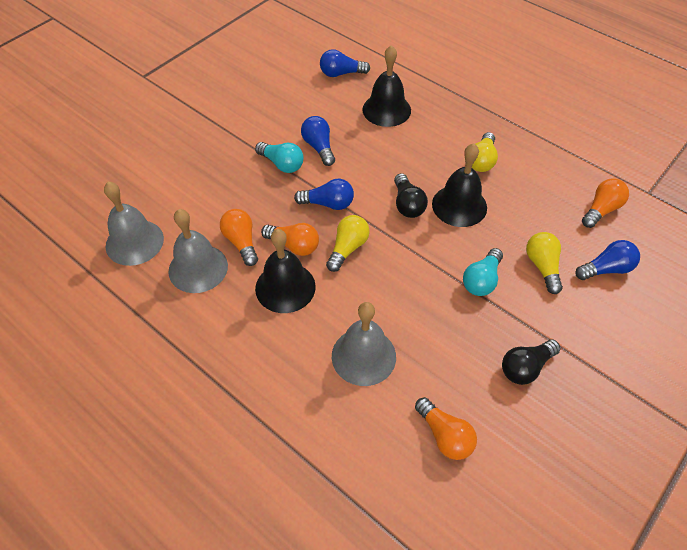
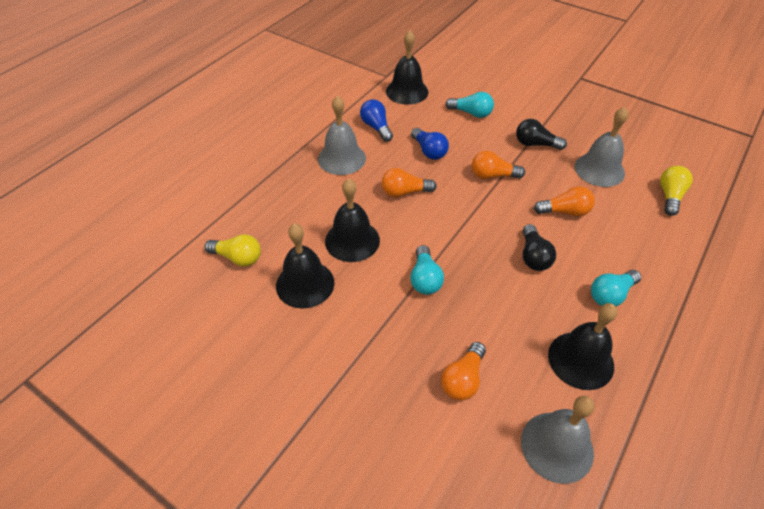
black bell: [255,229,316,313] [362,45,411,127] [432,143,487,227] = 3 -> [276,223,334,308] [325,179,380,262] [386,30,428,105] [548,303,617,390] = 4
blue light bulb: [294,179,354,210] [301,116,335,166] [320,49,370,77] [575,240,640,280] = 4 -> [360,99,393,142] [411,128,449,160] = 2
turquoise light bulb: [255,142,303,173] [463,248,503,296] = 2 -> [410,245,444,295] [446,92,494,118] [591,270,641,307] = 3
yellow light bulb: [326,215,370,272] [472,132,498,172] [526,232,563,294] = 3 -> [205,234,261,267] [660,166,693,216] = 2

